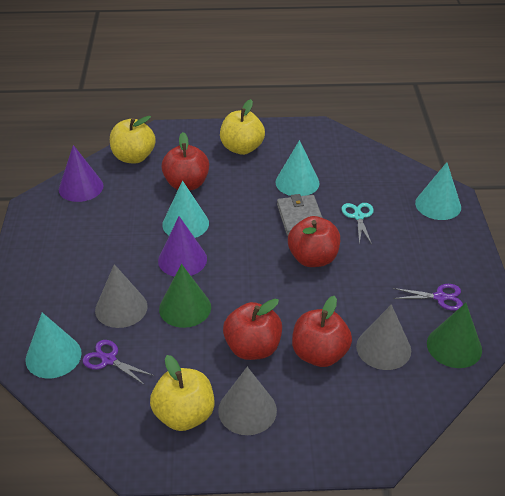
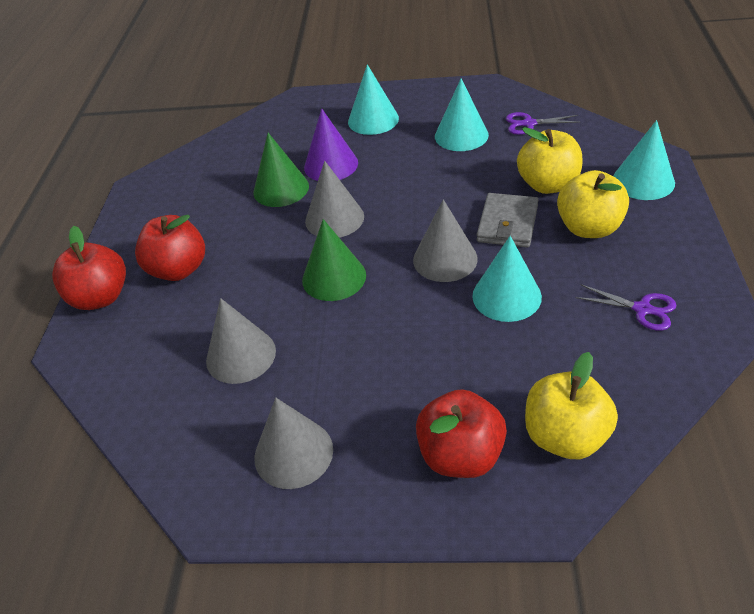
grey cone: [95,264,148,328] [218,367,277,435] [356,304,411,370] = 3 -> [206,298,276,384] [255,398,333,489] [305,161,364,238] [413,199,478,282] = 4
purple cone: [59,145,104,202] [158,216,207,277] = 2 -> [304,108,358,181] = 1
red apple: [161,132,209,191] [223,299,282,360] [288,216,340,267] [292,296,352,367] = 4 -> [52,226,126,310] [135,215,205,281] [416,389,507,478] = 3
turquoise scissors: [341,203,374,244] = 1 -> none = 0

